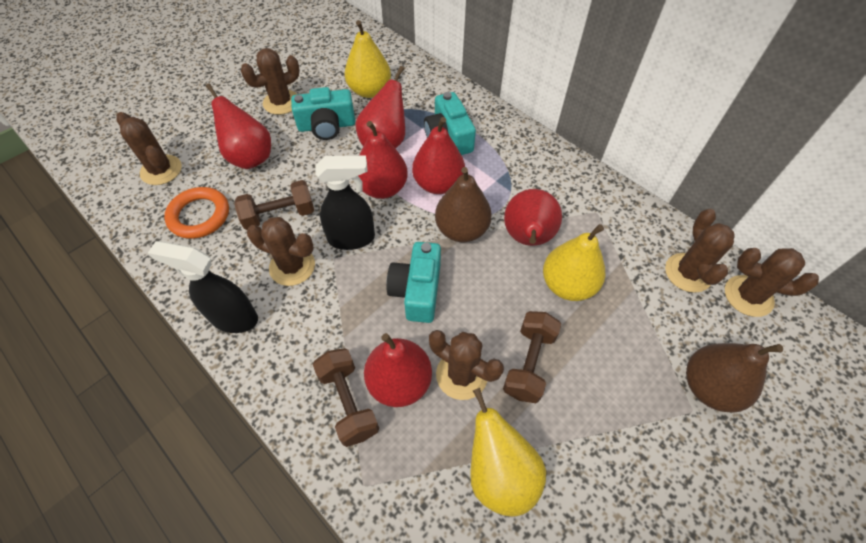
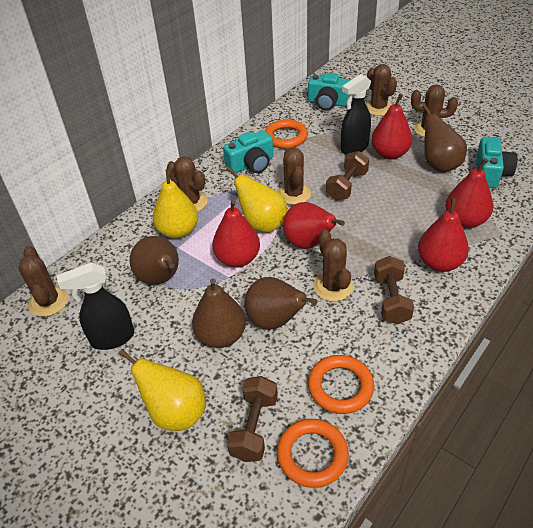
brown pear: [435,167,492,242] [686,343,783,413] = 2 -> [130,236,179,285] [192,278,246,348] [244,277,318,330] [422,104,467,173] = 4
orange ring: [164,187,229,239] = 1 -> [265,119,308,149] [277,419,349,488] [308,355,374,414] = 3
red pear: [206,84,271,169] [356,66,405,149] [358,121,408,199] [364,333,432,407] [412,117,465,194] [504,189,562,246] = 6 -> [212,199,260,268] [283,202,345,249] [371,93,412,160] [418,198,469,272] [445,158,493,228] = 5

